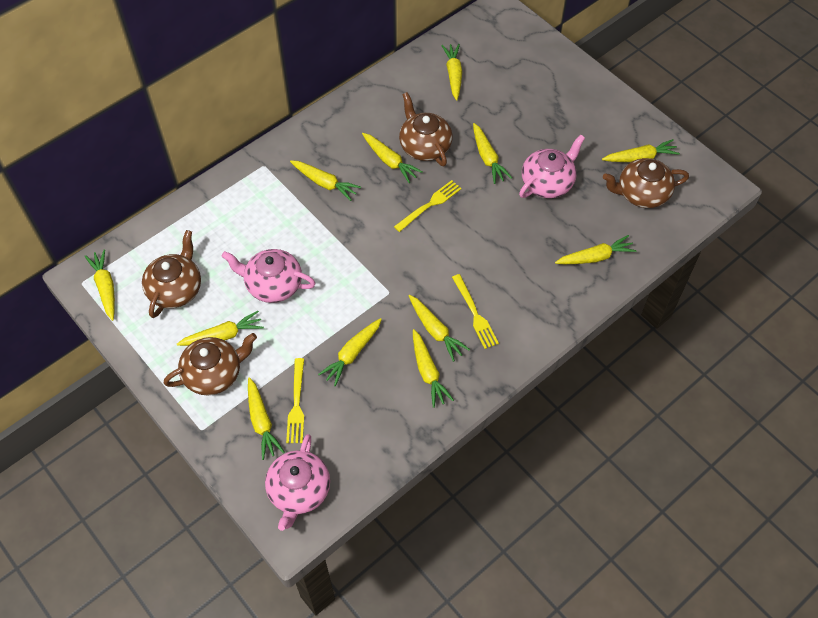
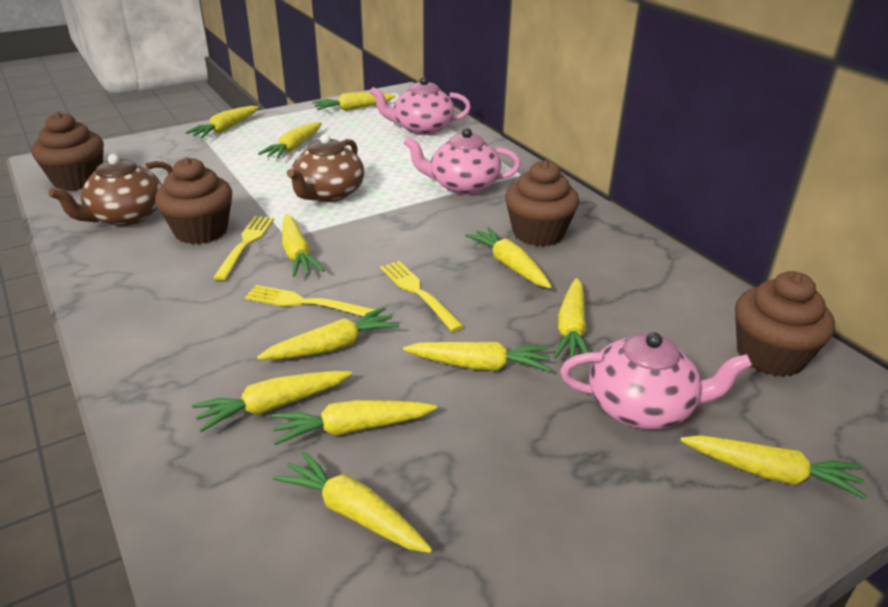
brown cupcake: none = 0 -> [32,112,104,191] [155,157,232,244] [505,160,579,246] [735,271,835,377] = 4
brown teapot: [142,230,201,318] [164,333,257,395] [399,92,453,166] [603,158,689,208] = 4 -> [49,154,173,226] [287,134,364,202] = 2

